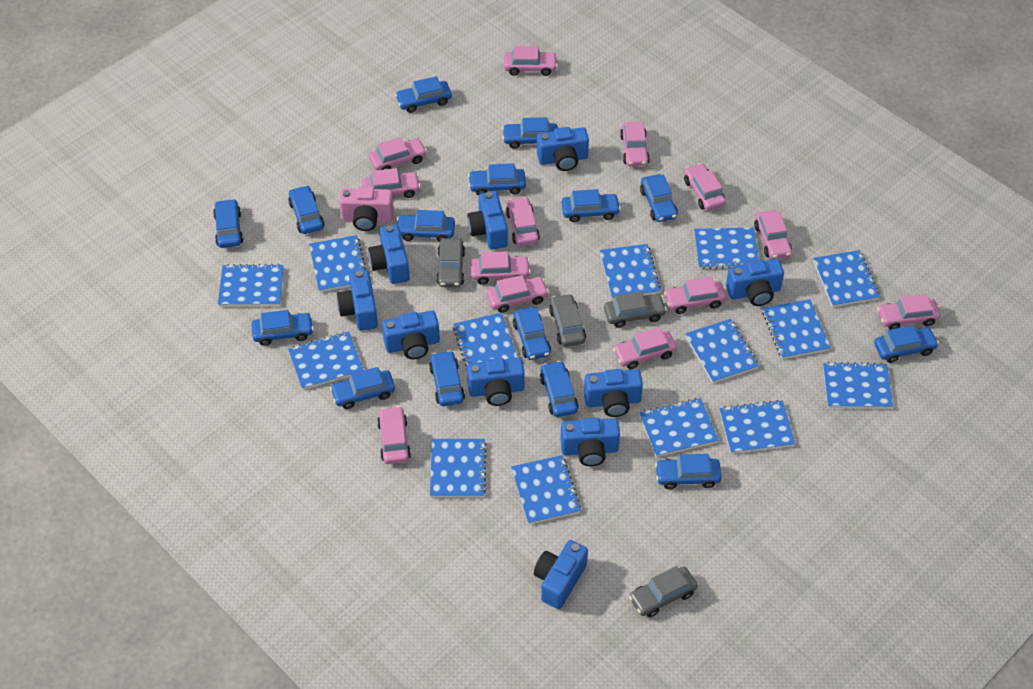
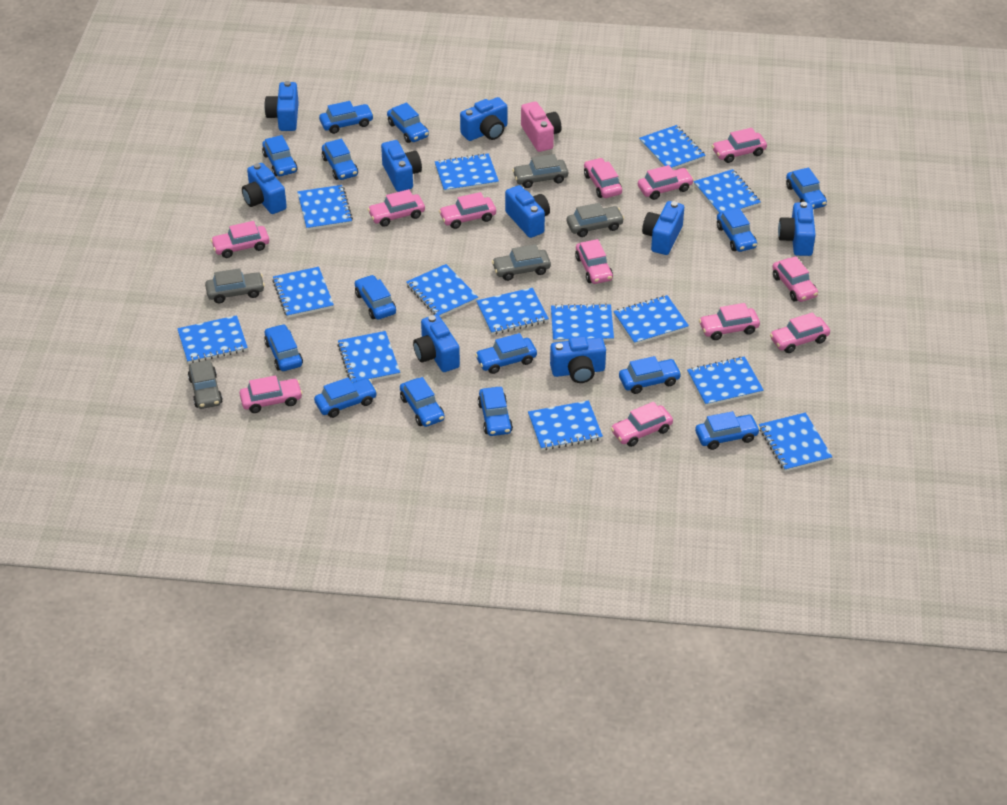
blue camera: [337,270,378,331] [368,225,410,284] [382,310,440,359] [467,191,508,250] [467,358,525,406] [534,540,588,609] [537,127,589,171] [560,418,620,466] [584,369,643,417] [726,259,784,306] = 10 -> [242,163,287,214] [264,81,299,131] [381,140,422,192] [413,314,460,372] [460,97,507,141] [505,185,550,238] [550,336,606,383] [642,201,684,255] [778,202,816,256] = 9
blue car: [213,199,243,248] [251,310,314,346] [288,185,324,234] [330,367,395,409] [395,76,452,113] [397,210,455,242] [429,350,465,406] [468,163,526,196] [502,117,558,149] [513,307,551,360] [540,361,578,417] [562,189,621,222] [640,174,678,222] [655,454,721,489] [874,325,939,363] = 15 -> [262,135,298,176] [264,324,303,371] [314,377,377,418] [319,101,374,134] [322,139,358,180] [355,275,396,320] [387,103,429,143] [400,377,445,427] [475,333,537,374] [478,387,513,436] [619,356,682,394] [695,411,760,450] [717,208,757,252] [786,167,827,209] = 14
grey car: [436,238,465,287] [549,293,586,347] [604,291,667,328] [629,566,698,617] = 4 -> [188,360,223,409] [205,268,265,303] [492,244,551,281] [512,154,568,188] [567,203,624,237] = 5
pink car: [362,168,421,198] [369,137,427,171] [377,406,411,464] [471,251,531,285] [487,275,549,313] [504,46,558,76] [506,197,540,246] [613,327,677,369] [620,122,650,166] [664,276,726,314] [684,163,726,211] [754,210,792,259] [877,294,940,330] = 13 -> [211,221,269,258] [239,375,303,413] [368,189,425,227] [439,192,496,229] [575,239,613,284] [584,158,622,198] [611,402,673,447] [638,165,694,200] [699,303,760,340] [712,128,767,163] [770,312,830,353] [772,256,818,302] = 12

